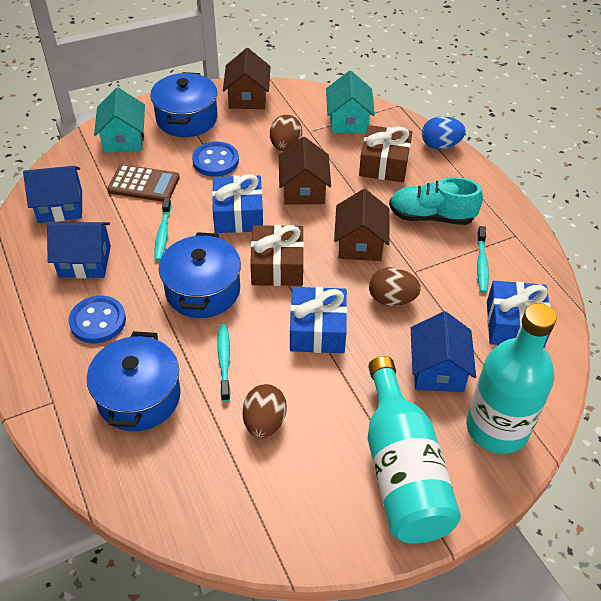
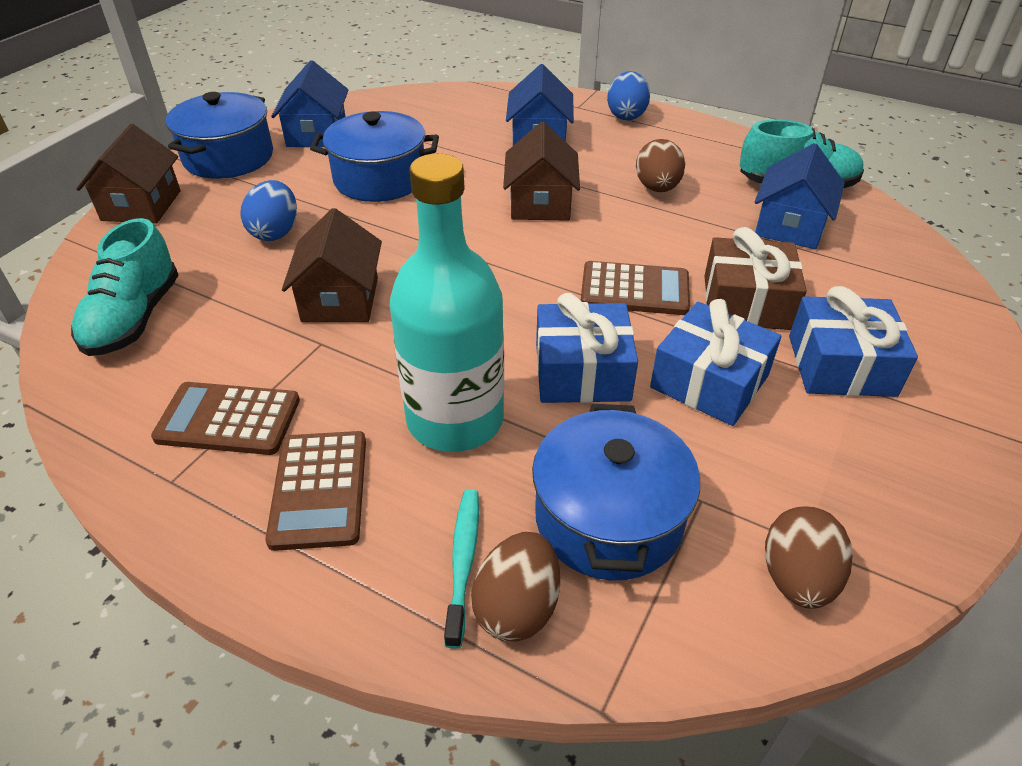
blue button: [68,296,126,343] [192,142,239,177] = 2 -> none = 0
blue egg: [422,116,466,149] = 1 -> [241,180,297,241] [607,71,650,120] = 2
brown calculator: [107,164,180,202] = 1 -> [151,382,300,455] [265,431,366,551] [581,261,690,315] = 3
brown gift: [250,225,304,286] [359,125,412,182] = 2 -> [704,227,807,330] = 1
turquoise bottle: [367,356,461,544] [466,303,557,454] = 2 -> [390,153,504,452] = 1
turquoise house: [94,88,145,153] [326,71,375,133] = 2 -> none = 0
turquoise shoe: [389,177,483,225] = 1 -> [71,218,178,356] [739,120,864,188] = 2
turquoise toothbrush: [154,197,171,261] [217,324,231,401] [477,226,489,293] = 3 -> [444,489,479,649] = 1

